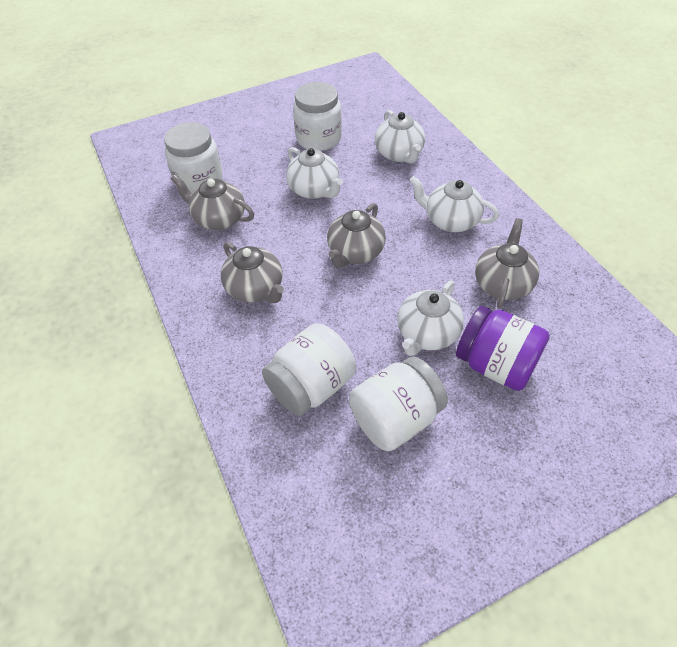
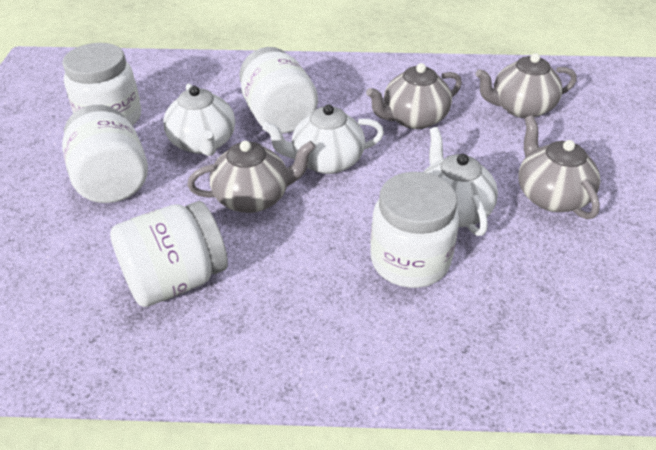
purple jar: [456,306,550,391] = 1 -> none = 0
white jar: [164,122,223,193] [262,323,356,416] [293,82,342,151] [349,357,448,451] = 4 -> [62,43,141,126] [62,105,148,203] [110,201,228,307] [239,47,318,134] [370,172,459,288] = 5
white teapot: [286,147,343,199] [375,110,425,163] [397,280,464,356] [409,176,499,232] = 4 -> [163,83,235,156] [262,104,384,174] [424,127,498,236] = 3

